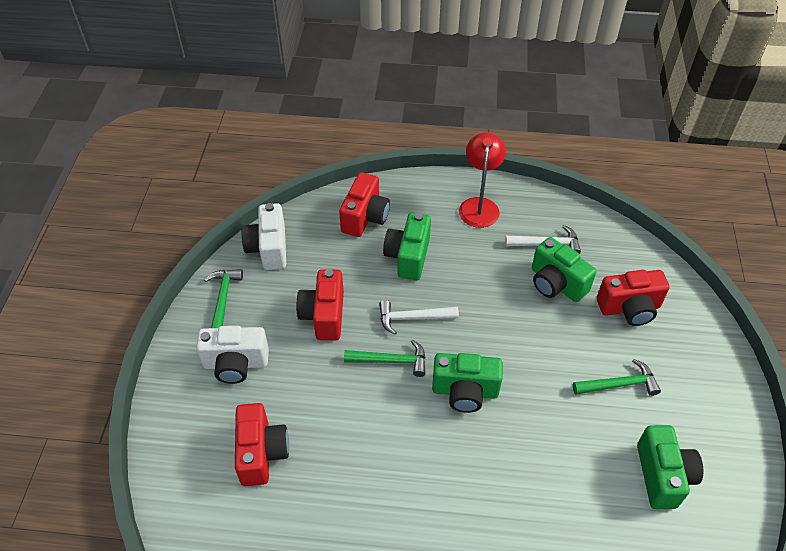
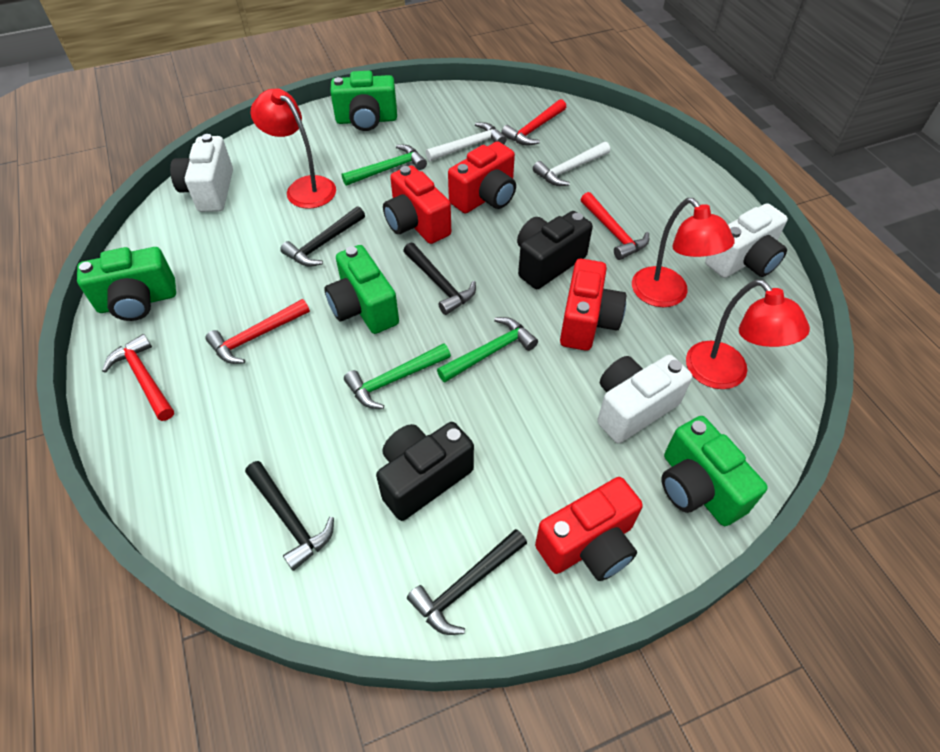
black camera: none = 0 -> [376,422,474,521] [517,211,593,289] = 2
black hammer: none = 0 -> [245,461,334,571] [280,206,365,267] [403,242,476,315] [407,529,527,635] = 4
red hammer: none = 0 -> [102,334,174,421] [205,299,310,364] [501,99,566,146] [581,192,649,260] = 4
red lamp: [459,133,506,228] = 1 -> [251,88,336,209] [632,198,734,307] [686,279,810,389] = 3
white camera: [196,326,269,384] [241,203,286,270] = 2 -> [170,134,233,212] [597,355,692,443] [705,203,788,278] = 3

